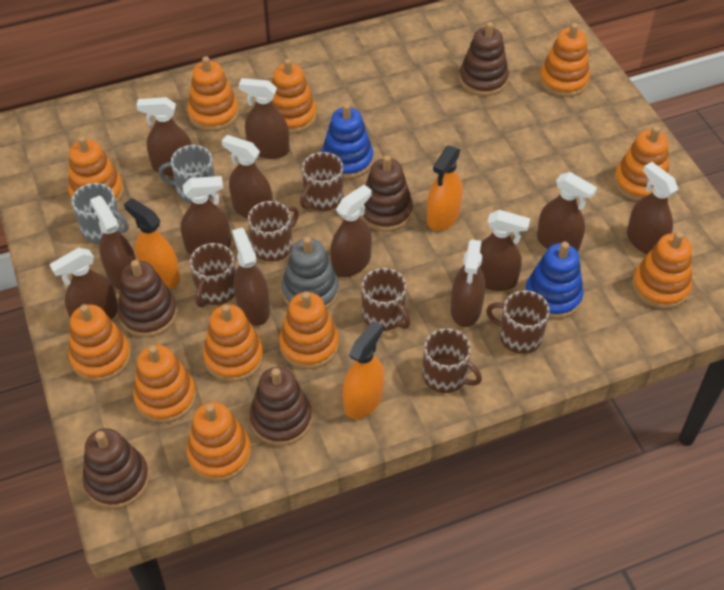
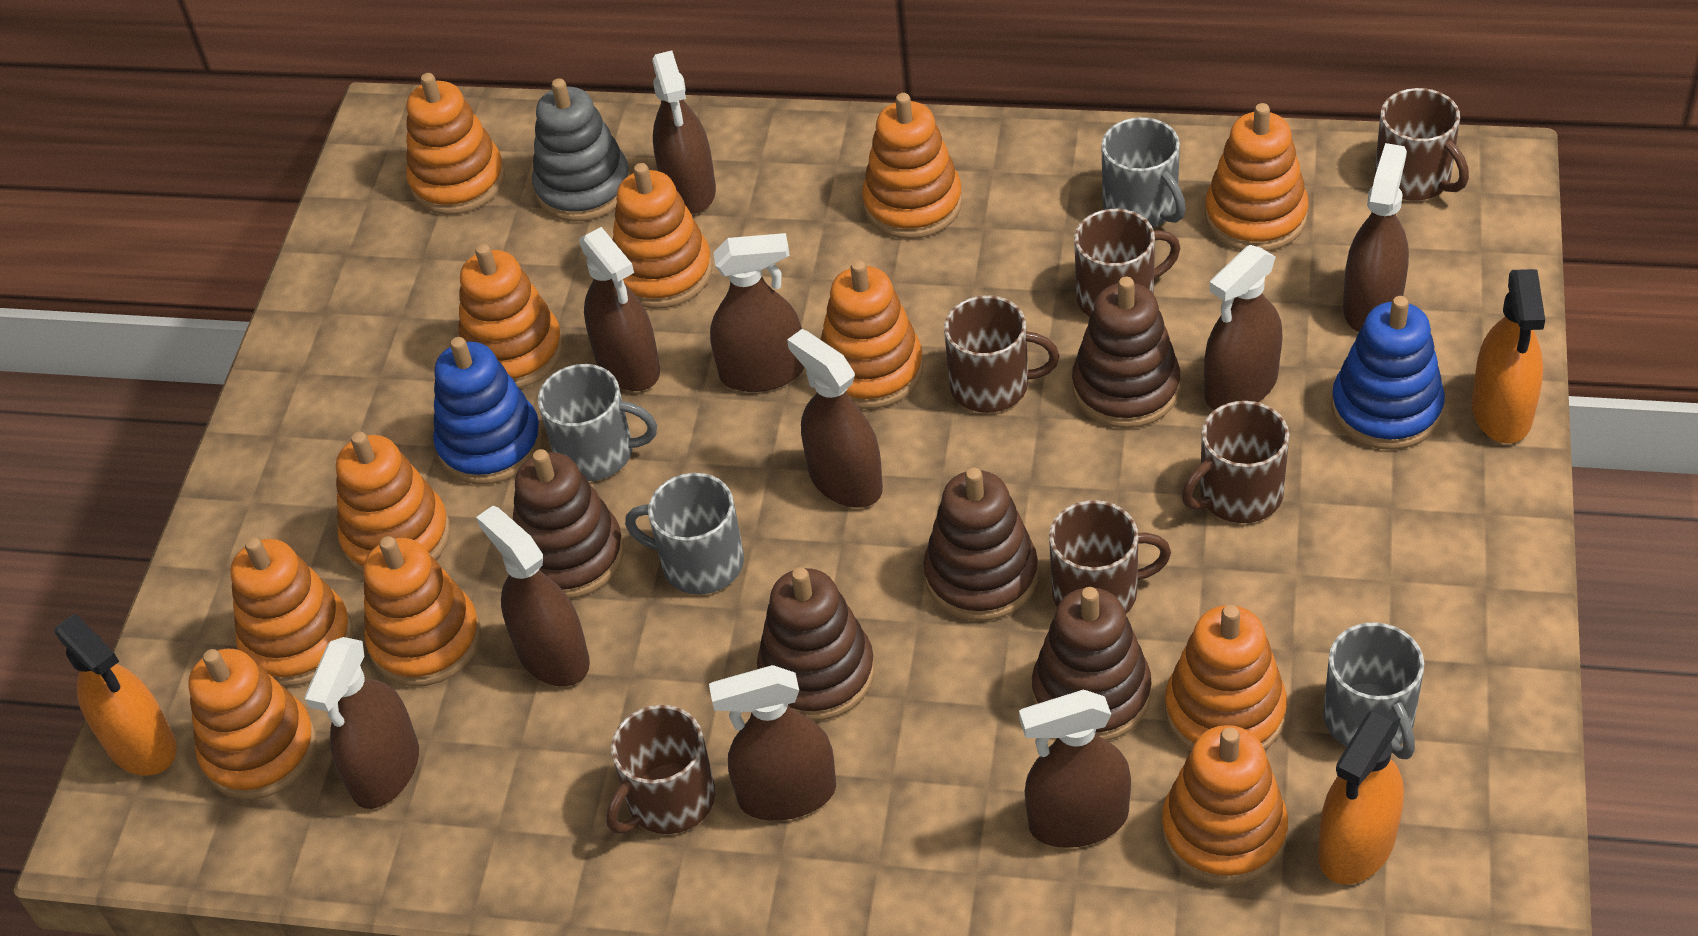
brown spray bottle: [50,248,118,320] [90,195,136,290] [136,97,192,176] [181,176,231,255] [222,135,273,219] [232,228,270,326] [239,78,290,159] [331,185,372,277] [451,239,485,327] [479,210,530,291] [537,172,597,252] [627,162,678,255] = 12 -> [304,637,419,809] [476,506,590,686] [579,227,660,391] [652,50,716,214] [709,665,836,821] [710,233,805,392] [787,329,883,508] [1019,690,1131,848] [1204,245,1283,410] [1343,143,1409,332] = 10
grey mug: [72,183,129,243] [158,145,215,203] = 2 -> [538,364,657,481] [625,473,744,595] [1101,117,1186,228] [1323,622,1424,759] = 4
orange stacking toy: [68,136,124,204] [69,304,131,382] [133,345,196,423] [187,402,251,482] [188,56,239,131] [203,304,264,382] [272,59,317,134] [279,291,339,369] [540,23,590,97] [614,126,669,201] [632,232,692,309] = 11 -> [188,649,317,799] [230,537,353,687] [336,432,450,575] [364,536,481,687] [406,73,505,215] [458,244,563,388] [613,163,713,309] [820,260,923,409] [862,93,962,239] [1161,725,1288,885] [1165,605,1287,751] [1205,103,1309,251] = 12

